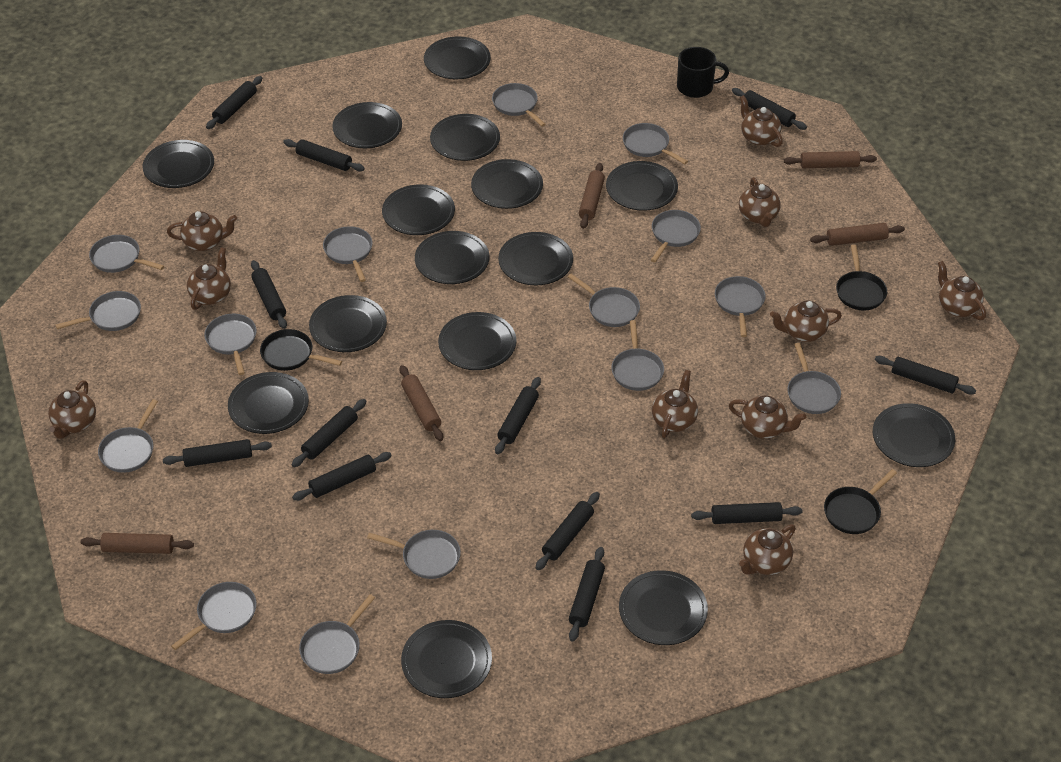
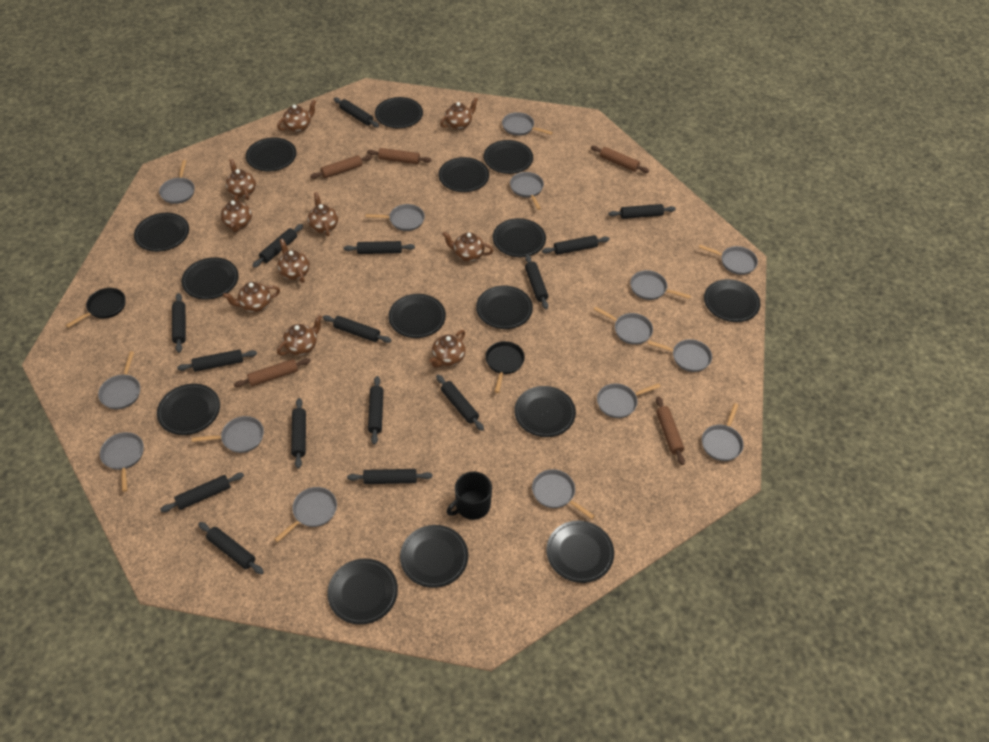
black pan: [260,329,342,371] [824,469,897,534] [836,245,887,311] = 3 -> [66,288,126,328] [485,341,525,393] = 2
black rolling pin: [163,439,272,467] [206,76,262,129] [251,260,287,329] [283,139,365,171] [291,399,366,467] [292,452,392,501] [495,377,541,454] [536,492,600,570] [569,547,605,642] [691,502,803,524] [732,88,807,130] [875,356,976,395] = 12 -> [160,473,244,512] [172,293,186,353] [177,349,257,372] [198,522,264,574] [252,224,303,268] [291,398,306,469] [323,315,391,343] [334,97,379,127] [344,241,415,254] [347,469,433,484] [368,376,384,445] [436,375,484,431] [525,255,548,309] [542,235,610,255] [608,204,676,219] = 15

